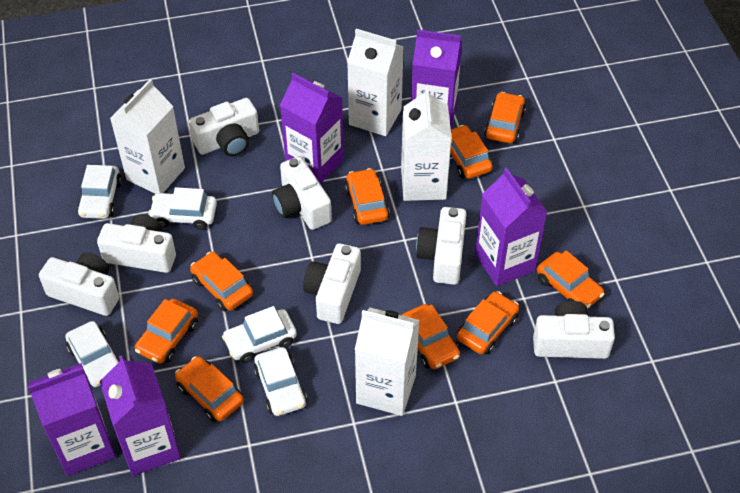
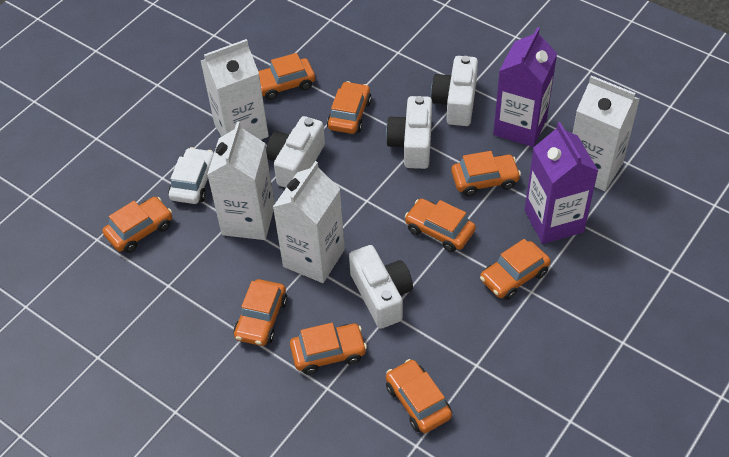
purple carton: [28,363,116,476] [100,355,181,476] [280,73,344,184] [411,29,462,128] [475,168,547,286] = 5 -> [493,27,557,147] [525,122,598,244] = 2
white camera: [39,252,119,316] [97,215,176,273] [189,98,259,156] [272,156,332,230] [303,243,361,324] [416,207,466,285] [533,301,615,359] = 7 -> [266,116,325,188] [349,245,413,329] [386,96,432,169] [431,56,478,126] = 4
white car: [65,321,120,387] [77,165,122,219] [148,187,217,230] [222,306,297,363] [254,347,307,416] = 5 -> [168,147,214,204] = 1

